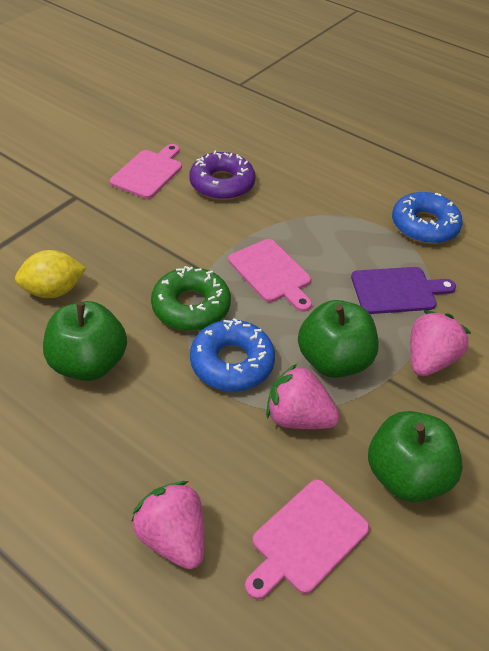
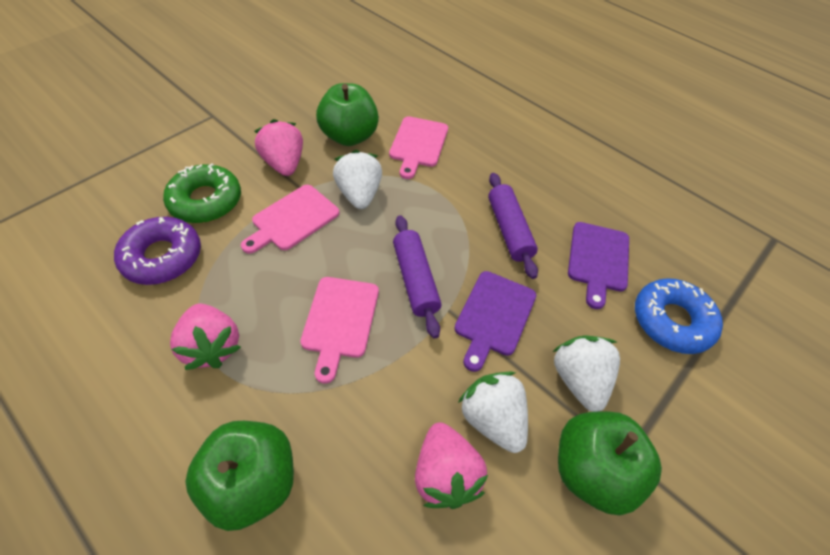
blue donut: [190,318,275,391] [392,192,462,244] = 2 -> [635,278,723,354] = 1
purple cutting board: [351,267,456,314] = 1 -> [454,271,536,372] [568,222,629,309] = 2
purple rolling pin: none = 0 -> [393,215,441,339] [488,173,538,279] = 2
white strawberry: none = 0 -> [333,150,382,209] [458,371,528,453] [553,335,620,412] = 3
yellow lemon: [15,250,86,298] = 1 -> none = 0

